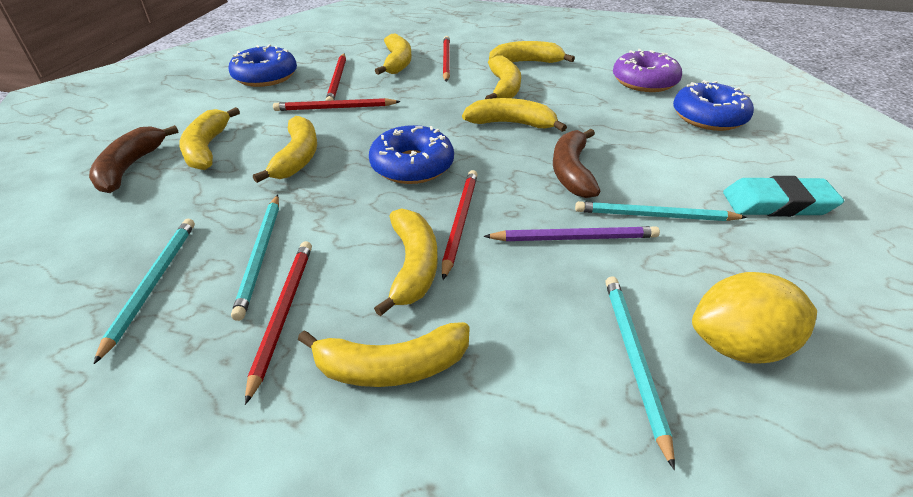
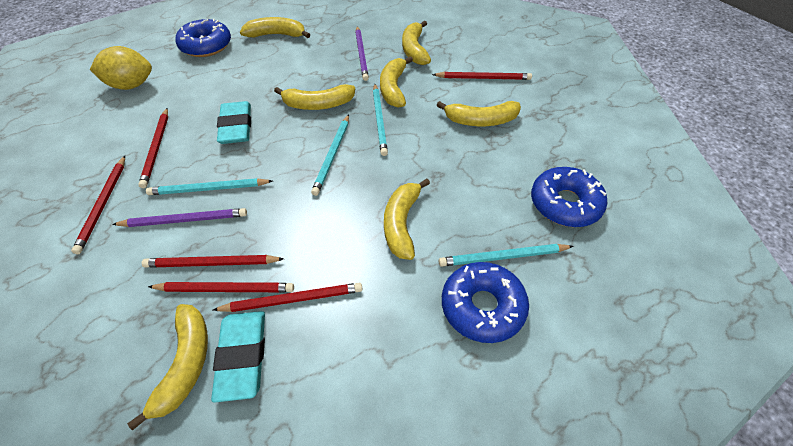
brown banana: [89,125,179,193] [553,129,601,198] = 2 -> none = 0
purple donut: [613,49,682,92] = 1 -> none = 0
purple pencil: [484,226,660,241] = 1 -> [112,208,247,227] [355,26,369,81] = 2
red pencil: [245,241,312,405] [273,98,401,111] [325,54,346,101] [442,170,478,280] [443,36,450,82] = 5 -> [71,156,125,254] [138,108,168,188] [142,255,284,268] [148,282,294,292] [213,283,363,312] [432,72,532,80] = 6
turquoise eraser: [723,176,844,217] = 1 -> [211,311,265,403] [217,101,251,144] = 2
yellow banana: [179,107,240,170] [253,116,317,183] [298,322,470,387] [374,208,438,316] [375,33,412,75] [462,98,567,132] [485,56,521,99] [489,41,575,63] = 8 -> [127,304,208,430] [240,17,310,38] [274,84,355,110] [380,56,413,108] [384,179,430,260] [402,20,431,65] [437,101,521,126] = 7

